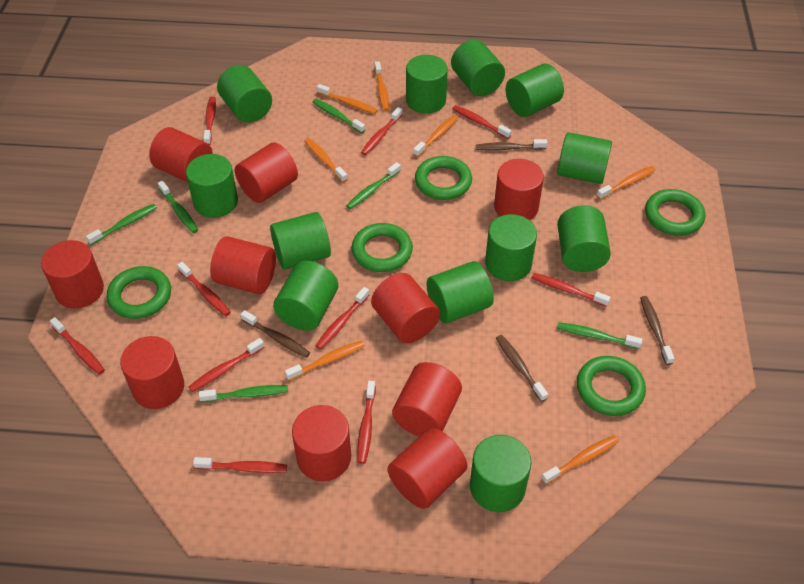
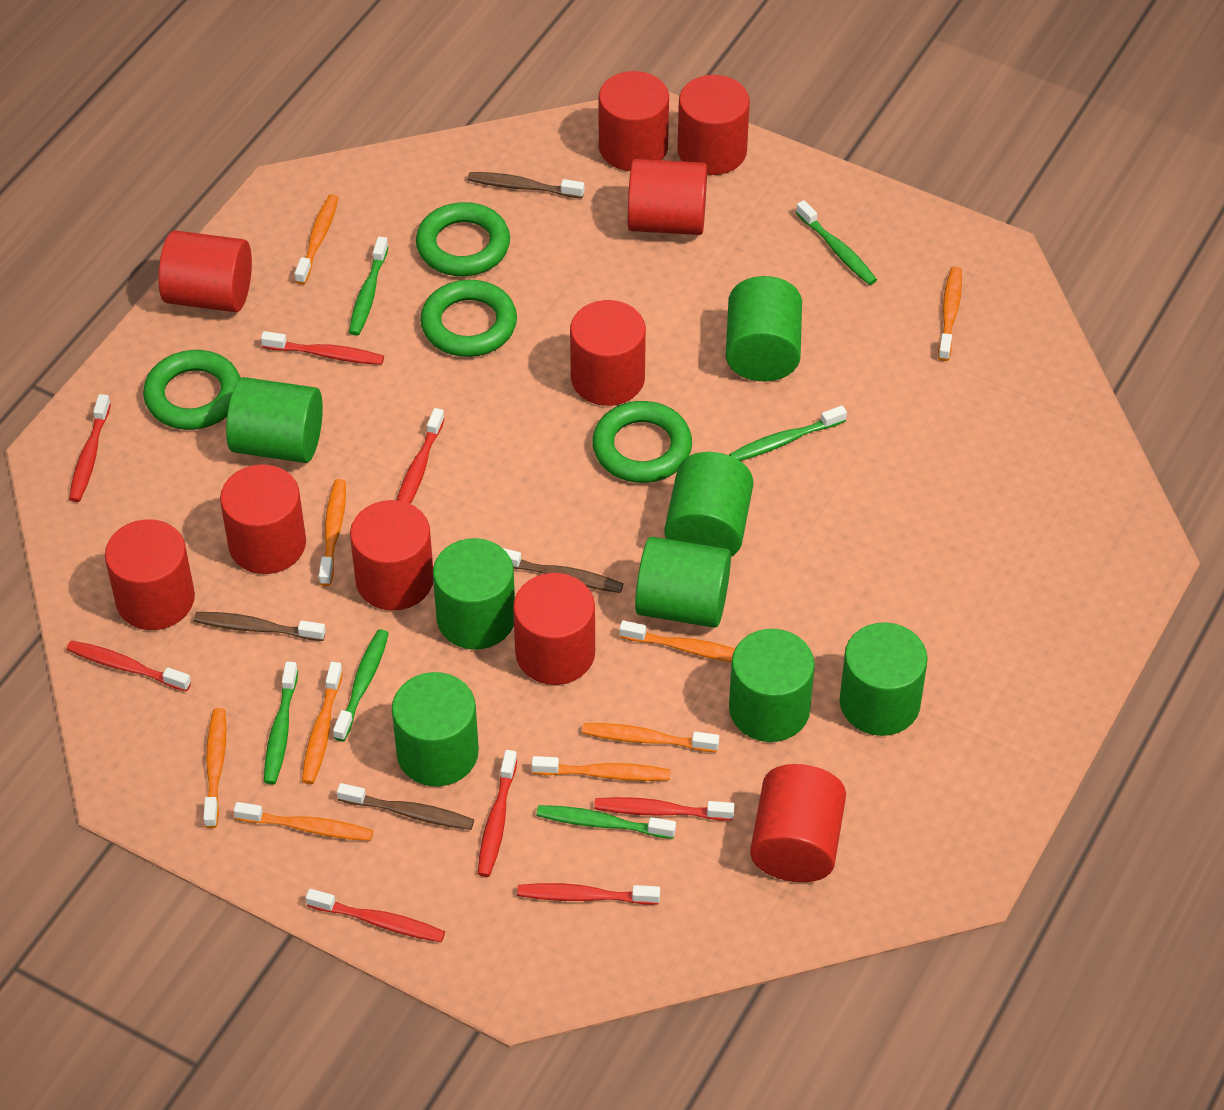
green cylinder: [186,154,238,218] [217,65,272,123] [270,212,331,270] [273,261,338,331] [406,55,448,114] [427,261,494,323] [451,39,505,96] [470,435,531,512] [485,214,537,281] [506,63,564,117] [557,132,612,184] [557,205,611,272] = 12 -> [226,377,323,463] [392,672,479,787] [433,538,515,650] [635,537,731,628] [664,452,753,557] [726,276,802,381] [729,629,815,742] [840,622,928,736] = 8
green ring: [107,266,171,319] [351,223,413,272] [415,156,472,200] [577,356,646,416] [645,189,705,236] = 5 -> [143,350,241,430] [416,202,510,276] [420,280,517,357] [592,401,692,483] = 4
orange toothbrush: [285,340,365,381] [304,138,348,182] [317,84,378,114] [374,61,389,111] [413,115,458,157] [541,435,619,484] [597,166,656,200] = 7 -> [203,708,226,828] [234,802,373,841] [295,194,339,285] [302,662,343,784] [319,479,346,586] [532,756,670,781] [582,723,719,752] [620,620,735,662] [938,267,962,361] = 9
red toothbrush: [50,317,105,375] [177,262,231,316] [188,338,264,392] [193,457,287,473] [203,97,216,145] [316,287,369,350] [357,381,376,464] [361,107,403,155] [452,105,512,139] [532,273,611,307] = 10 -> [66,640,191,692] [69,394,111,502] [261,331,384,365] [306,889,445,942] [397,408,445,504] [478,750,517,877] [517,883,660,905] [594,797,735,821] = 8

